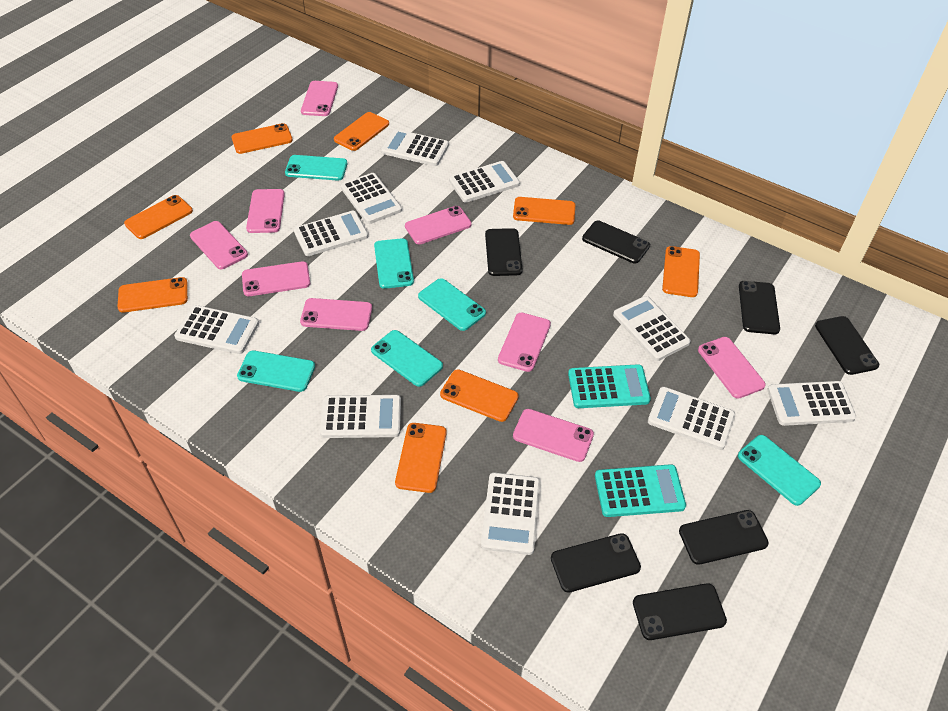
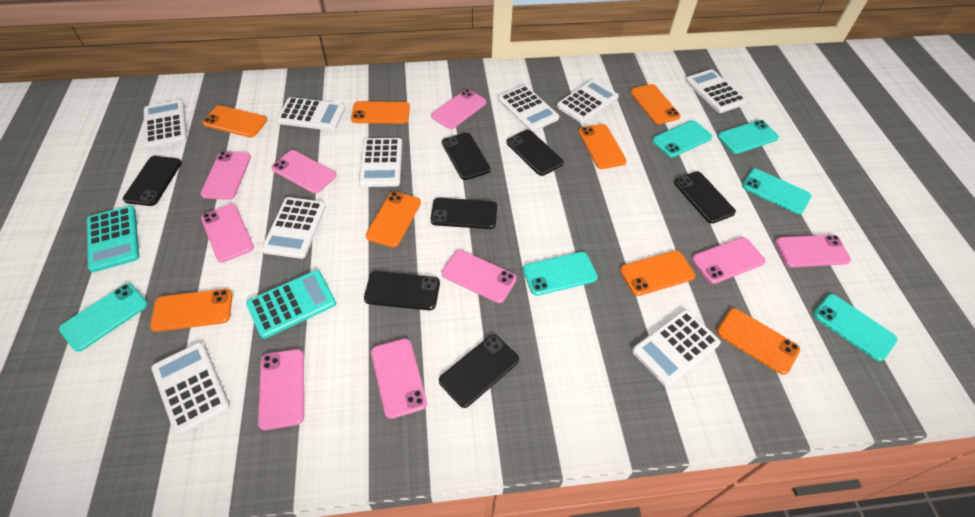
white calculator: [174,305,259,354] [294,211,368,256] [320,395,401,438] [341,173,402,224] [381,129,449,166] [449,161,520,203] [481,473,540,555] [613,296,691,361] [648,387,735,450] [767,381,856,426] = 10 -> [144,100,187,149] [151,342,230,435] [261,197,326,259] [276,97,345,131] [359,138,402,187] [498,85,559,132] [557,80,619,123] [632,310,721,386] [685,69,747,113] = 9

